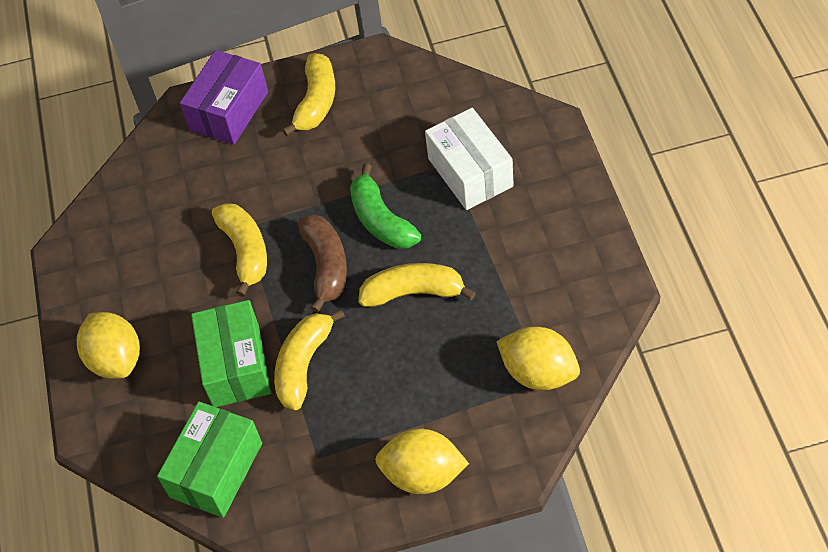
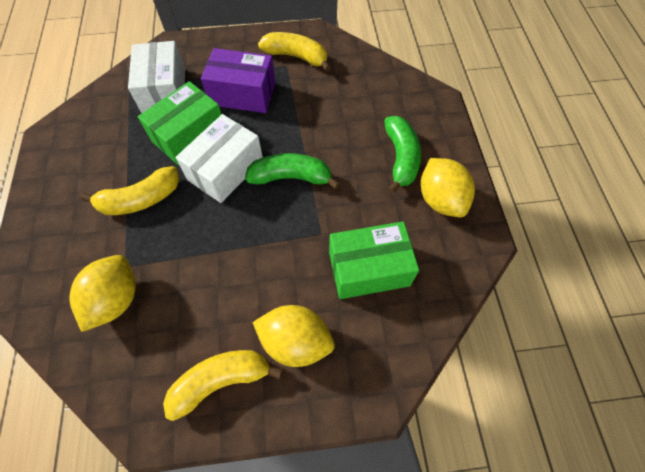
brown banana: [298,214,347,313] = 1 -> none = 0
green banana: [350,164,421,249] = 1 -> [245,153,340,189] [384,116,421,194] = 2
white box: [425,108,514,210] = 1 -> [128,41,185,113] [176,114,263,203] = 2
yellow banana: [212,203,267,297] [274,309,345,410] [282,53,335,136] [358,263,476,307] = 4 -> [80,166,179,215] [163,350,283,421] [258,32,331,72] = 3

